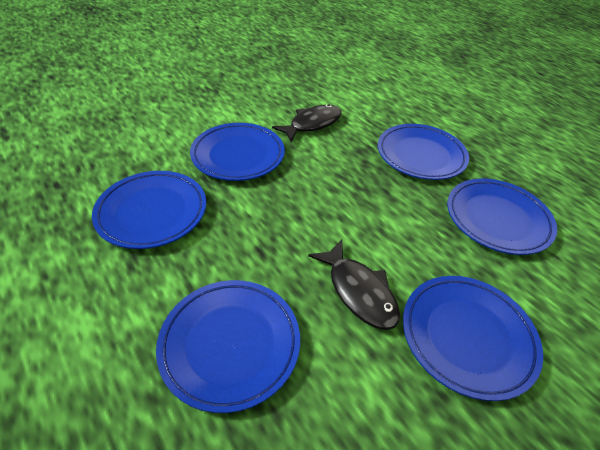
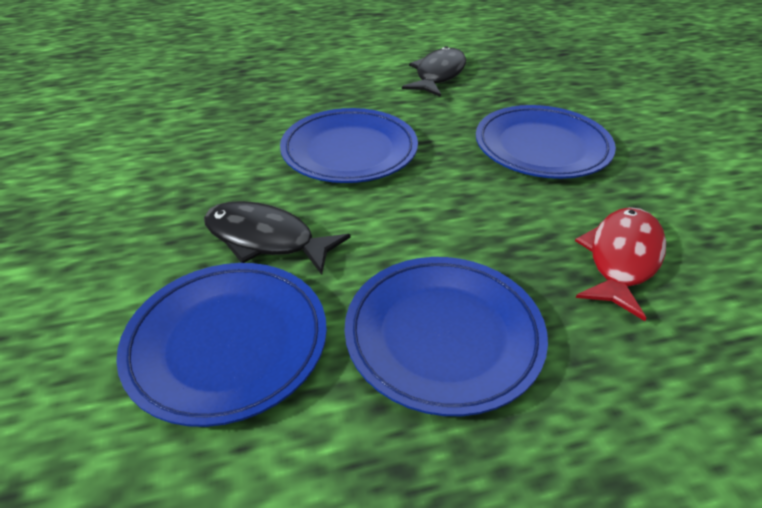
blue plate: [92,171,206,249] [156,280,300,413] [190,123,285,181] [378,124,469,180] [403,276,543,401] [447,178,557,255] = 6 -> [116,263,327,427] [280,108,418,183] [344,257,548,416] [476,105,616,179] = 4
red fish: none = 0 -> [575,207,666,321] = 1

